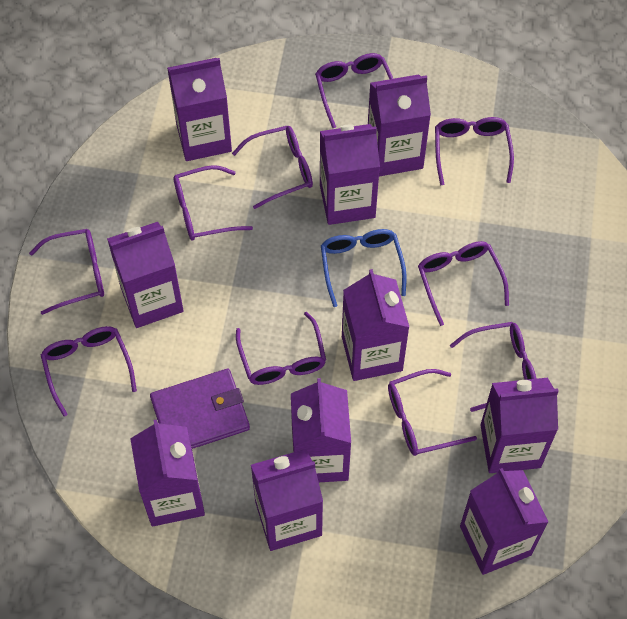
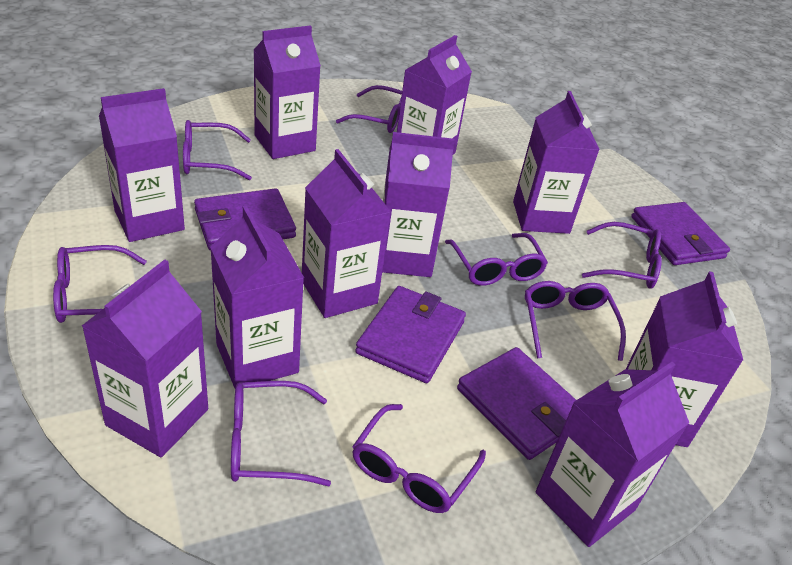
blue glasses: [321,229,407,307] = 1 -> none = 0
purple glasses: [29,229,104,315] [41,326,137,417] [173,165,253,240] [232,126,313,209] [236,312,326,385] [315,53,393,128] [388,369,477,456] [418,241,509,326] [435,117,514,185] [450,322,536,412] = 10 -> [53,245,147,323] [183,120,252,180] [231,381,331,486] [336,85,402,133] [352,404,486,513] [445,233,548,286] [525,281,626,361] [582,222,662,289] = 8
purple wallet: [150,369,250,449] = 1 -> [194,188,296,250] [355,286,466,383] [457,347,576,460] [631,202,730,265] = 4

